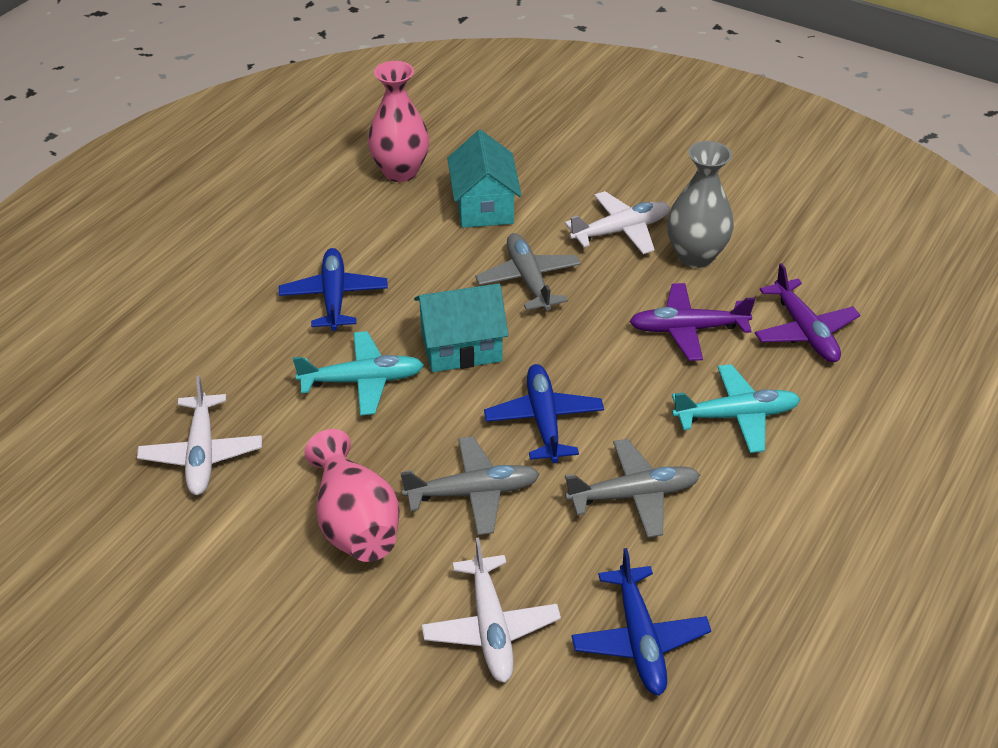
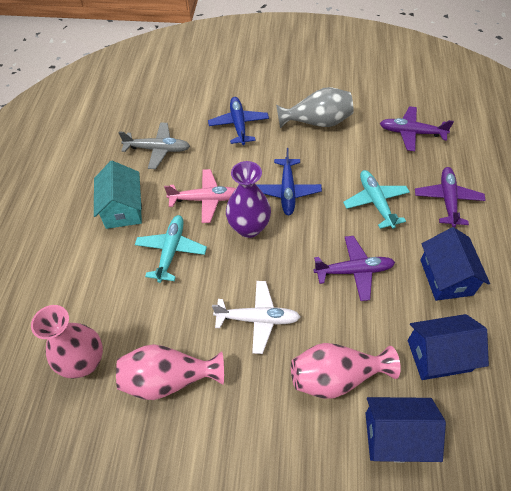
blue house: none = 0 -> [365,397,446,462] [408,314,489,380] [420,227,490,301] = 3
blue plane: [279,248,388,331] [484,364,604,463] [571,548,711,696] = 3 -> [208,97,269,145] [256,148,322,215] = 2
grey plane: [400,436,540,535] [475,233,581,311] [565,439,700,538] = 3 -> [118,122,190,169] = 1
pink plane: none = 0 -> [164,169,236,223] = 1
pink vase: [304,429,399,562] [368,61,429,182] = 2 -> [31,305,103,378] [116,344,224,400] [291,343,401,399] = 3
purple plane: [629,283,755,361] [755,263,860,362] = 2 -> [313,236,395,301] [380,106,454,151] [415,167,486,227] = 3
purple vase: none = 0 -> [226,161,271,238] = 1
turquoise house: [414,283,509,372] [447,130,522,228] = 2 -> [94,161,142,229] = 1
white plane: [137,375,262,495] [422,537,561,683] [565,191,670,254] = 3 -> [212,281,300,354] = 1

